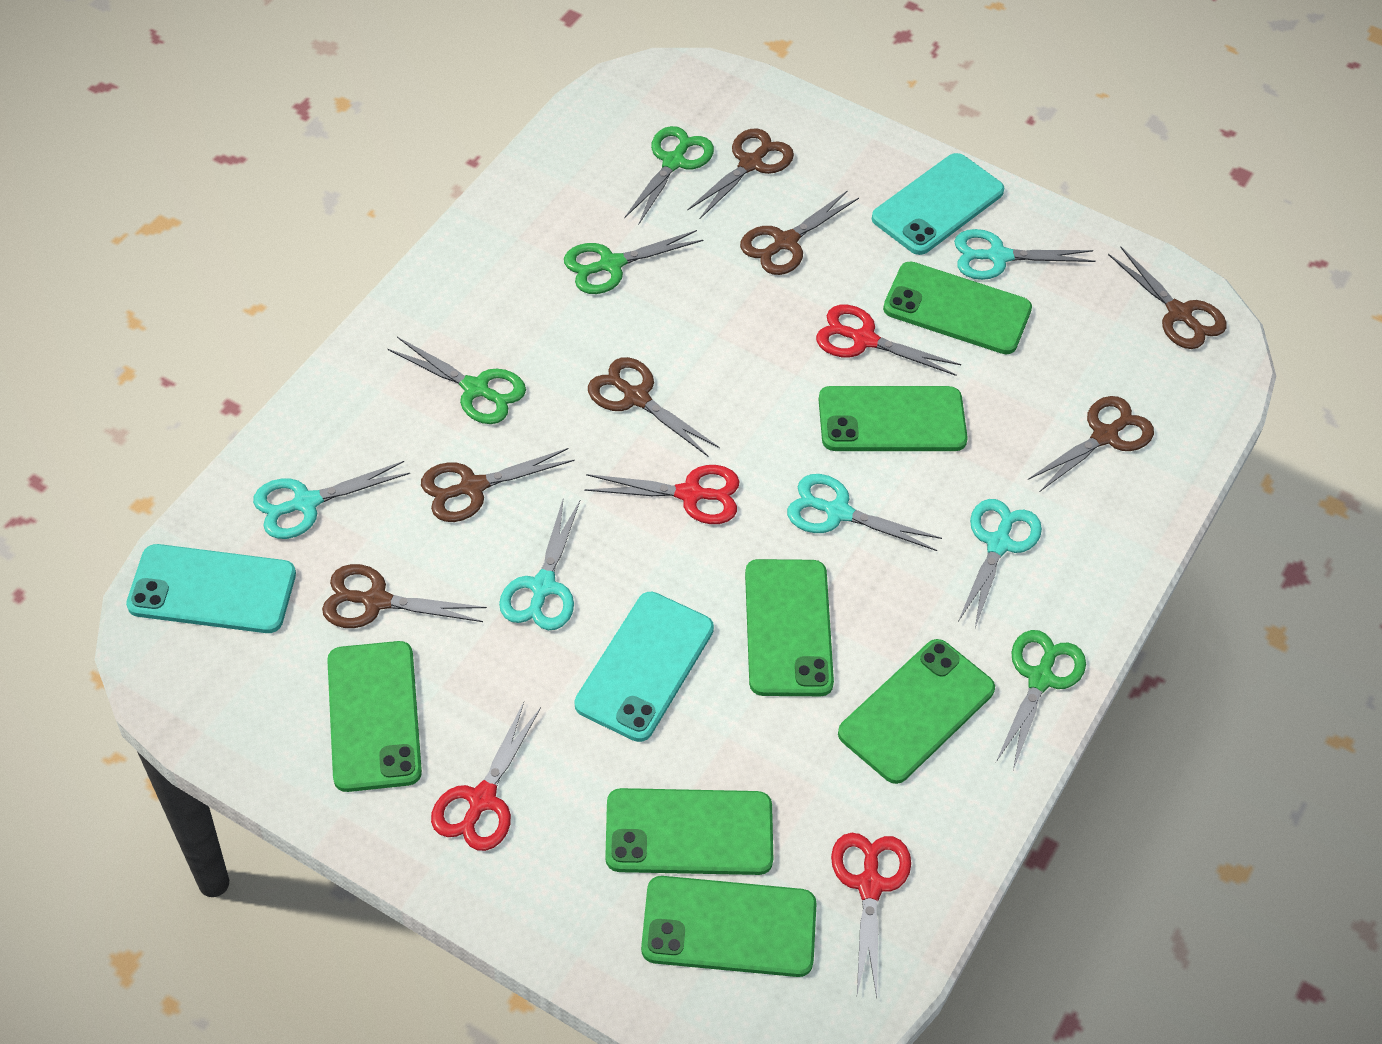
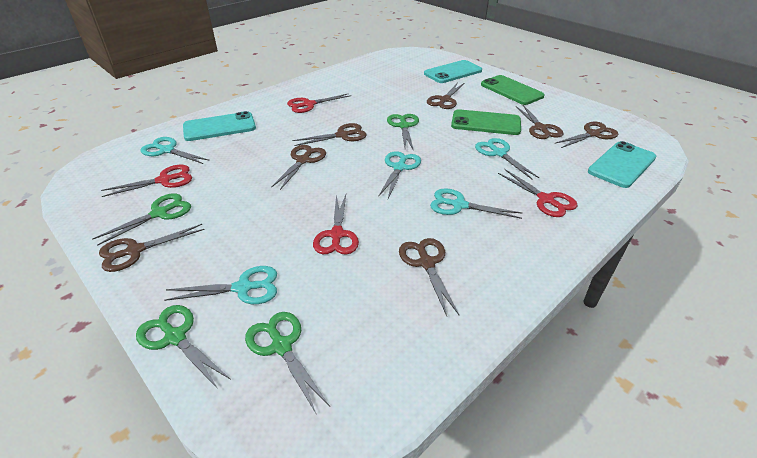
green phone: [327,641,422,792] [605,788,773,875] [641,876,817,977] [745,559,834,696] [819,386,968,451] [838,639,995,784] [883,261,1032,354] = 7 -> [451,109,521,135] [481,75,545,105] = 2

